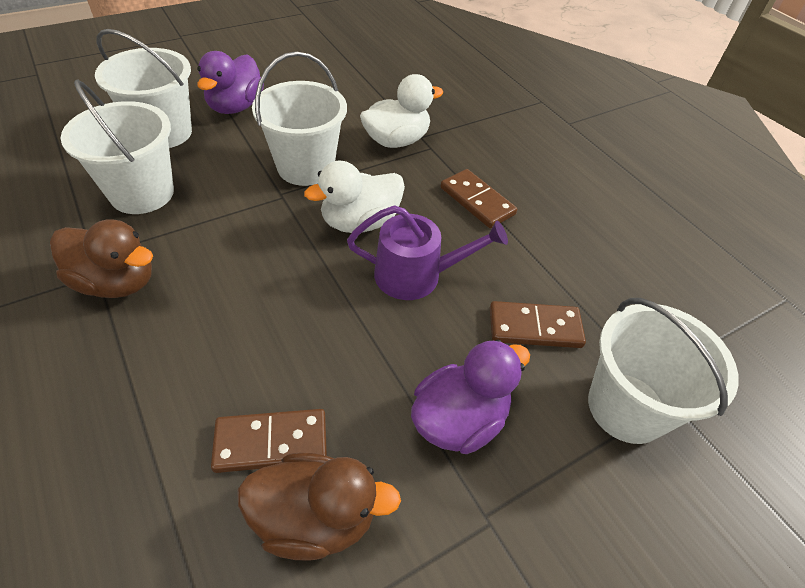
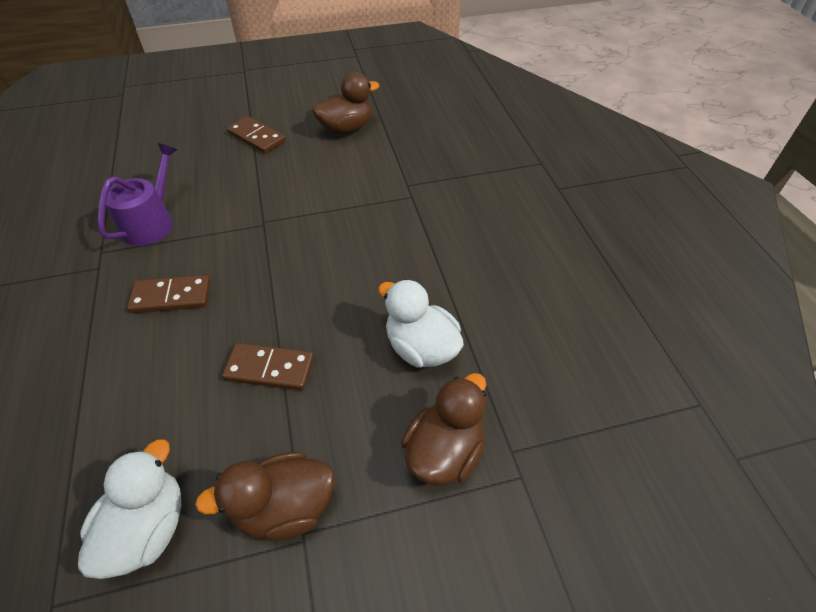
brown duck: [50,220,153,298] [237,453,401,561] = 2 -> [195,452,334,541] [312,72,379,134] [401,373,486,485] = 3
purple duck: [197,51,264,114] [411,339,530,454] = 2 -> none = 0
white bucket: [61,79,174,214] [95,29,192,148] [252,51,347,186] [588,298,739,444] = 4 -> none = 0

